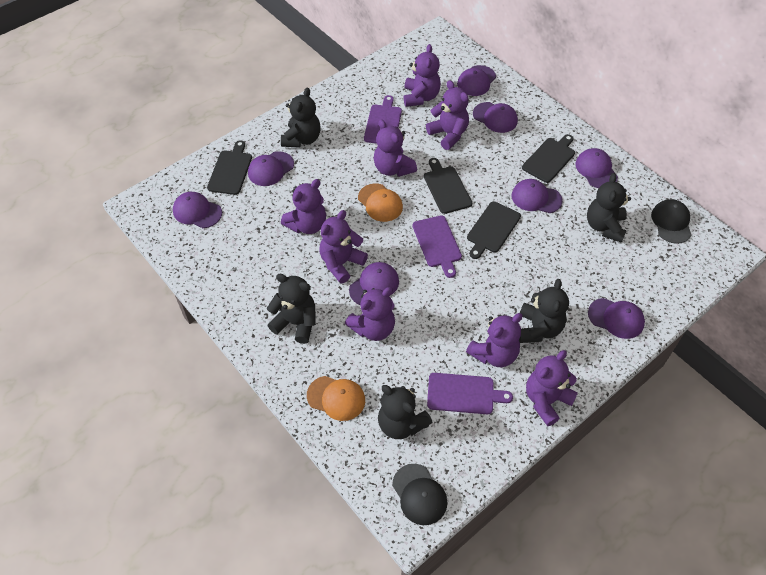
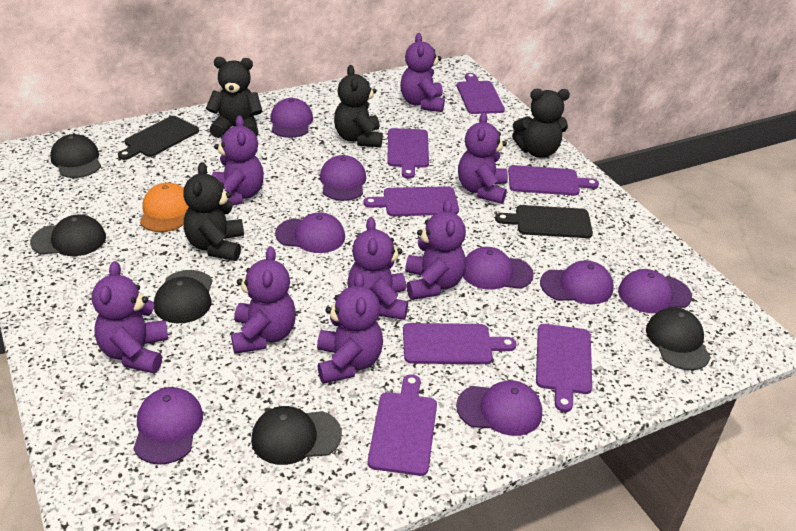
black cap: [392,464,447,525] [651,199,691,244] = 2 -> [30,215,106,256] [50,134,101,178] [154,270,212,323] [251,406,342,465] [646,307,711,370] = 5
black cutting board: [207,140,252,195] [424,158,472,214] [467,202,521,259] [522,134,575,183] = 4 -> [118,116,199,160] [495,205,593,238] = 2
black teddy bear: [267,274,316,344] [281,88,321,148] [378,385,432,439] [519,279,569,343] [587,173,631,243] = 5 -> [183,162,244,261] [206,57,263,138] [334,65,383,147] [512,89,570,158] = 4
orange cap: [307,376,365,421] [358,184,403,222] = 2 -> [140,183,189,232] = 1
purple cutting board: [364,95,402,144] [412,215,462,278] [427,373,513,414] = 3 -> [363,186,459,216] [368,374,437,476] [387,128,429,179] [403,323,517,364] [457,73,505,114] [508,165,599,196] [536,324,592,412] = 7

